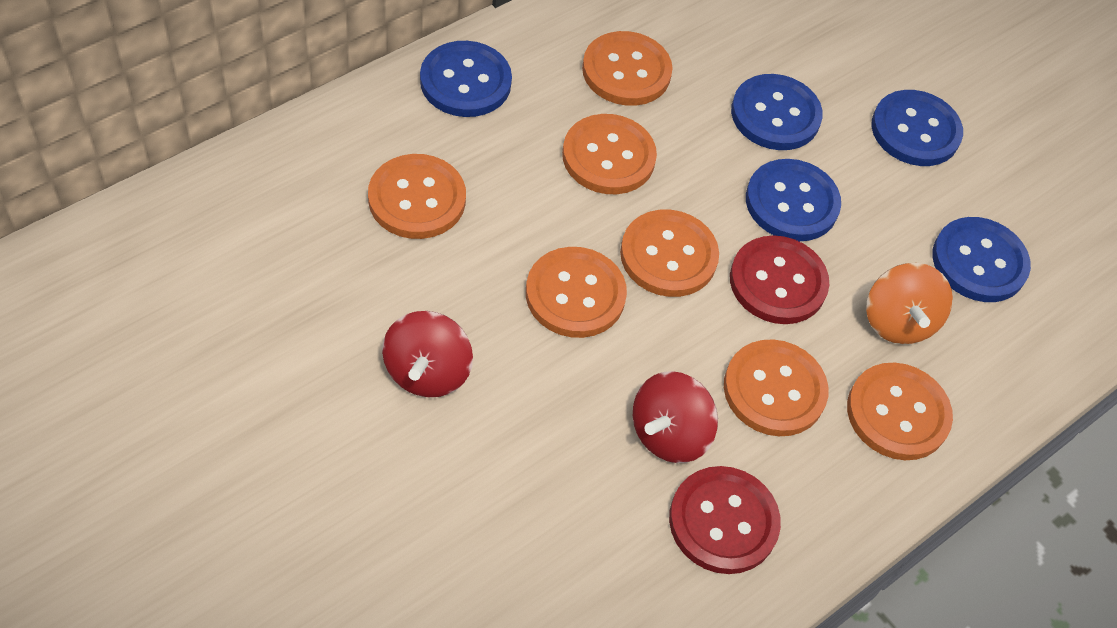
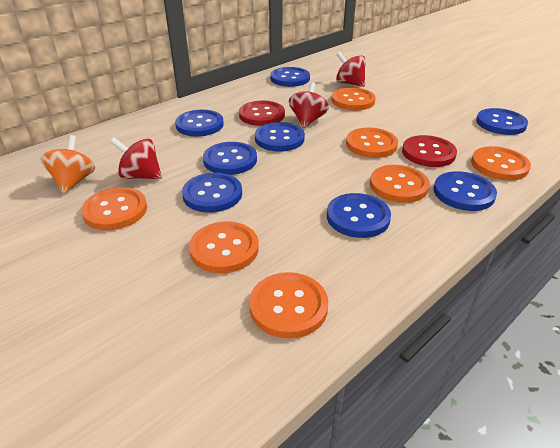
blue button: [420,41,512,117] [731,74,823,150] [746,159,841,241] [871,90,963,166] [932,217,1031,302] = 5 -> [175,110,224,137] [182,173,242,213] [203,142,257,175] [255,122,305,152] [271,67,310,87] [327,193,391,238] [434,171,497,211] [476,108,528,135] = 8
red spinning top: [382,311,473,397] [633,371,718,463] = 2 -> [110,138,162,179] [289,82,329,128] [336,52,366,87] = 3

